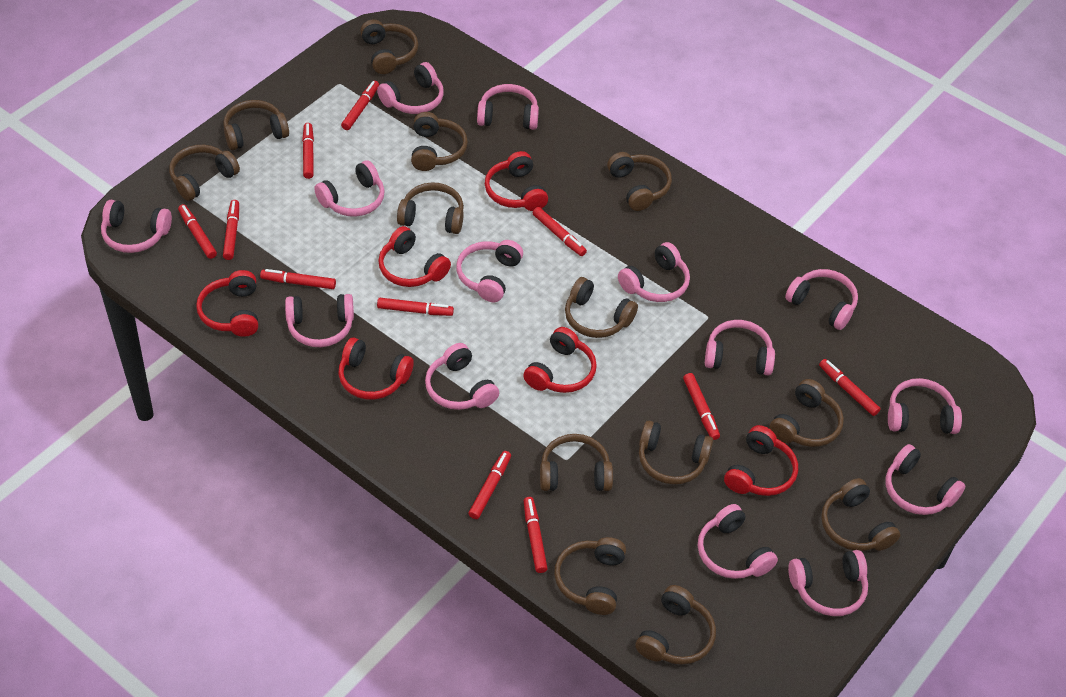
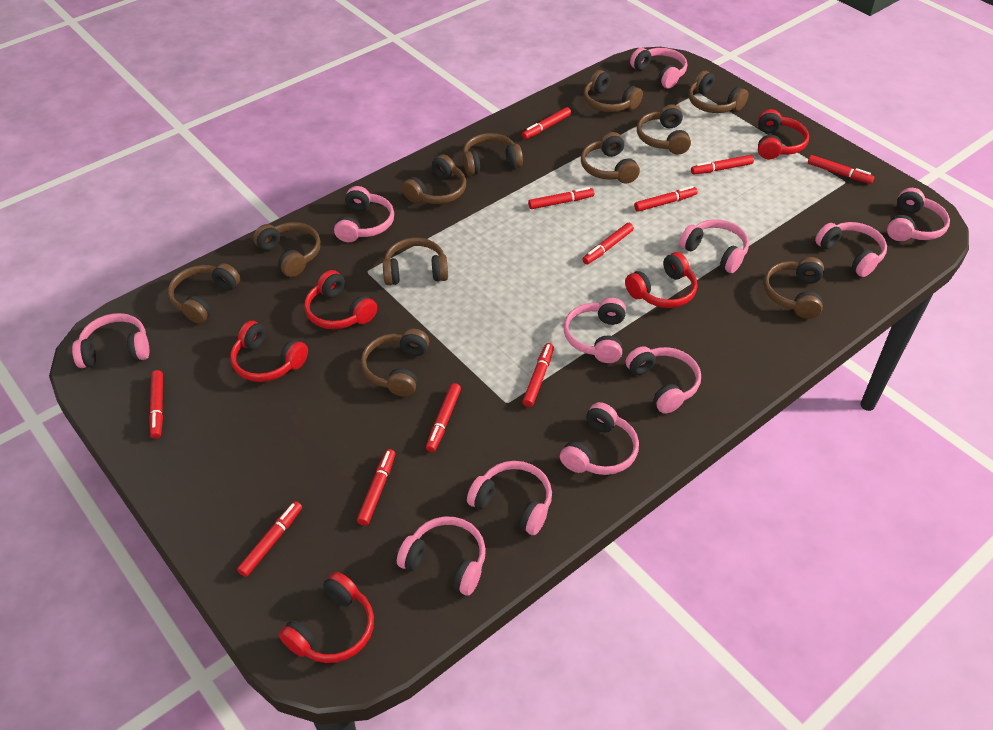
brown headphones: [169,145,240,201] [223,100,289,150] [360,20,418,74] [397,182,464,234] [411,112,468,171] [540,434,613,491] [554,537,626,615] [565,277,638,338] [607,152,672,211] [635,585,716,665] [639,421,713,484] [769,379,844,447] [821,478,900,551] = 13 -> [168,263,240,323] [253,222,321,277] [361,329,429,397] [383,238,448,285] [402,155,466,204] [463,133,523,176] [581,132,640,184] [584,70,643,112] [637,104,691,155] [689,71,749,113] [764,257,824,319] = 11
pink headphones: [101,200,172,253] [285,294,354,347] [314,160,385,217] [377,62,444,114] [425,343,499,410] [456,240,523,302] [477,84,539,130] [618,242,690,302] [698,504,778,579] [705,320,775,376] [785,269,858,330] [788,550,868,616] [886,444,965,515] [888,378,962,434] = 14 -> [72,313,149,368] [334,186,394,242] [397,516,486,595] [467,461,552,535] [560,402,639,475] [564,298,626,363] [626,346,701,414] [630,48,687,88] [679,219,749,273] [815,222,887,277] [887,188,950,241] = 11
red headphones: [196,270,258,337] [338,338,414,400] [378,226,451,287] [485,151,548,211] [523,327,597,393] [724,425,798,496] = 6 -> [230,321,308,382] [279,572,374,663] [305,270,377,329] [625,252,697,308] [758,109,809,159] = 5

